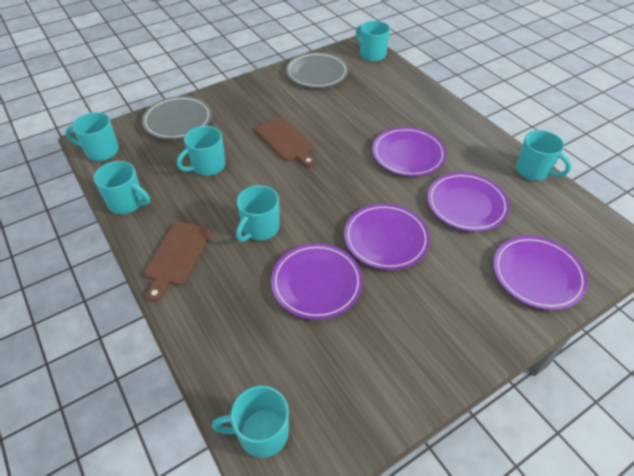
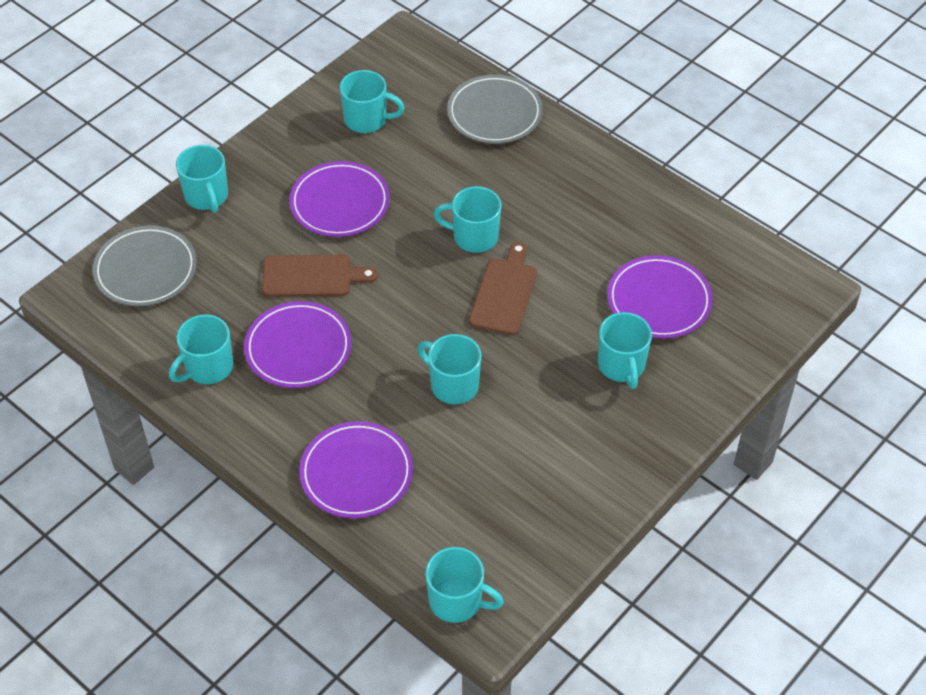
purple plate: [271,243,363,320] [344,204,430,270] [372,127,446,176] [427,172,510,232] [493,236,588,310] = 5 -> [244,301,352,388] [290,161,390,237] [299,421,413,518] [607,255,713,339] = 4

